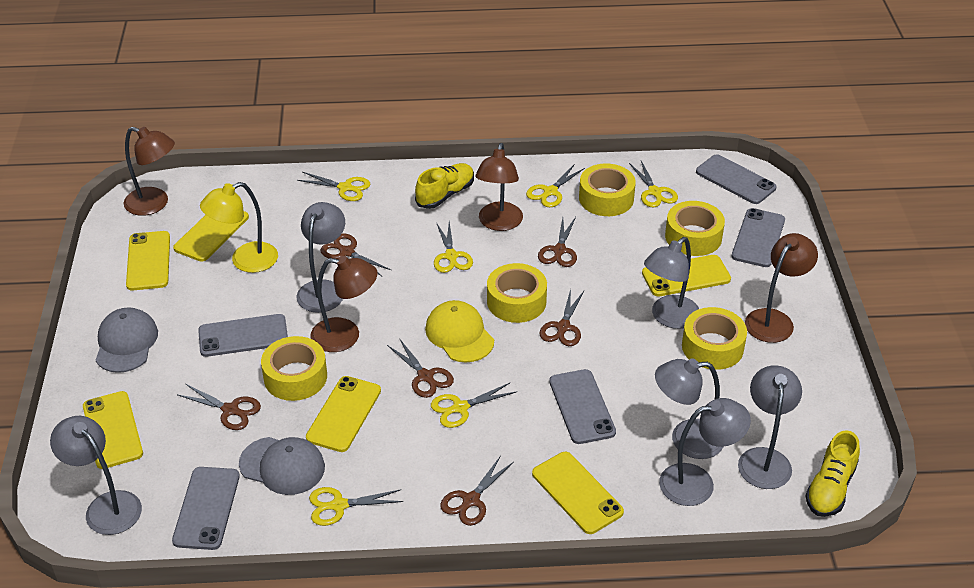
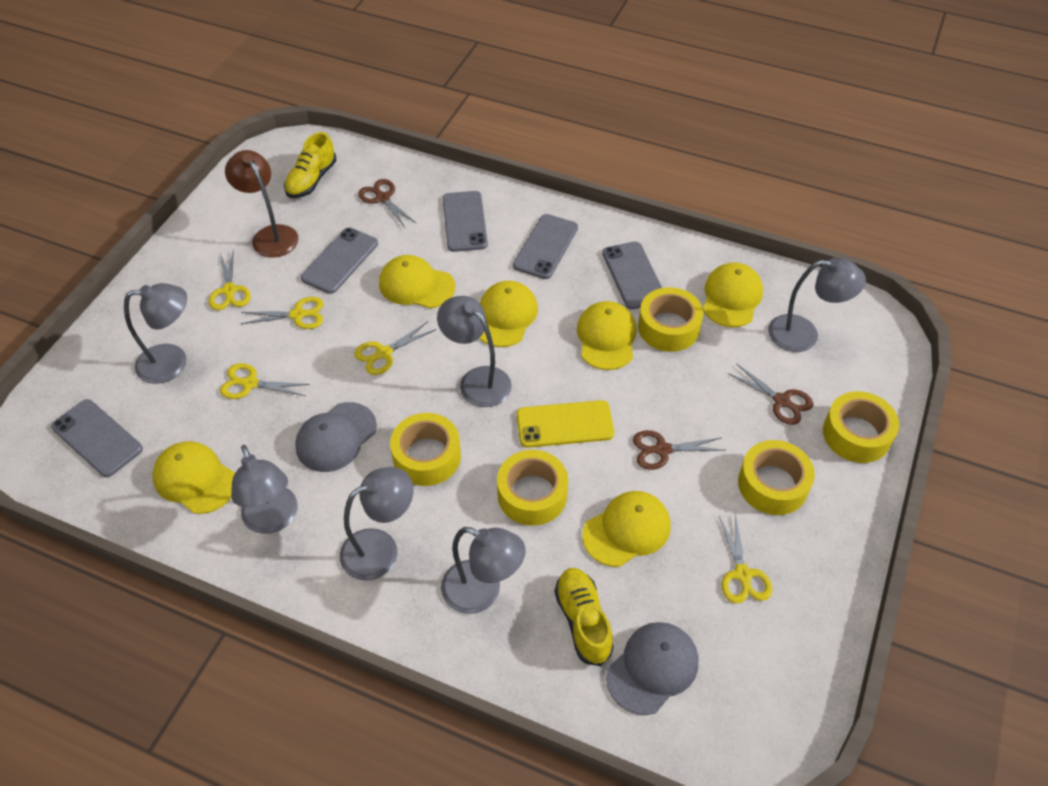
brown lamp: [124,127,175,216] [310,256,378,352] [475,143,523,231] [745,233,818,343] = 4 -> [225,150,299,258] = 1
brown scissors: [178,384,261,430] [320,233,391,276] [387,338,454,398] [440,456,514,526] [538,217,577,267] [539,289,584,346] = 6 -> [358,179,417,228] [633,430,724,470] [728,364,813,425] = 3
yellow cap: [425,300,494,362] = 1 -> [152,441,235,514] [379,255,455,309] [479,281,538,347] [577,301,637,370] [582,491,671,567] [703,262,763,327] = 6
yellow lamp: [200,182,278,273] = 1 -> none = 0
yellow phone: [83,391,143,469] [126,231,170,291] [173,211,249,261] [306,376,381,452] [532,452,624,534] [642,255,731,296] = 6 -> [517,400,614,448] = 1
yellow scissors: [297,172,370,201] [309,487,403,526] [431,383,516,428] [434,222,473,273] [526,164,585,207] [629,161,678,207] = 6 -> [209,249,250,310] [220,363,310,399] [241,297,324,329] [354,321,436,375] [719,514,772,604] = 5

